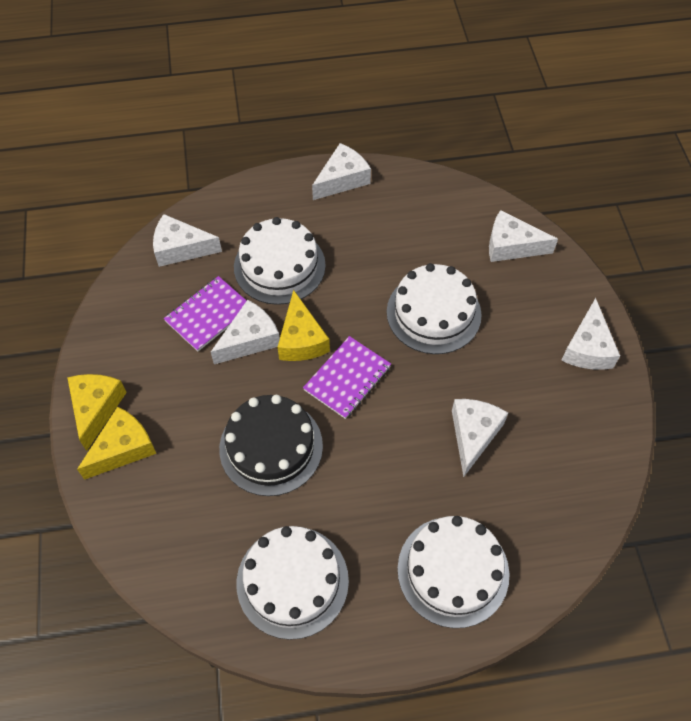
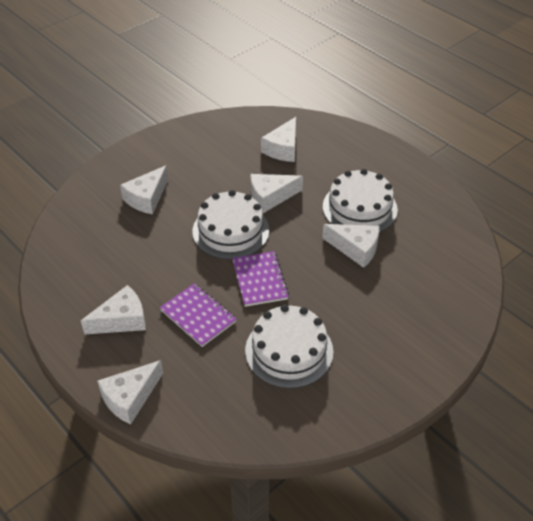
black cake: [219,395,323,496] = 1 -> none = 0
white cake: [234,217,326,305] [236,526,349,640] [387,263,482,354] [398,516,510,628] = 4 -> [192,190,269,259] [245,305,333,388] [323,169,398,232] = 3
yellow cheese: [67,374,127,451] [77,406,156,480] [277,290,330,361] = 3 -> none = 0

